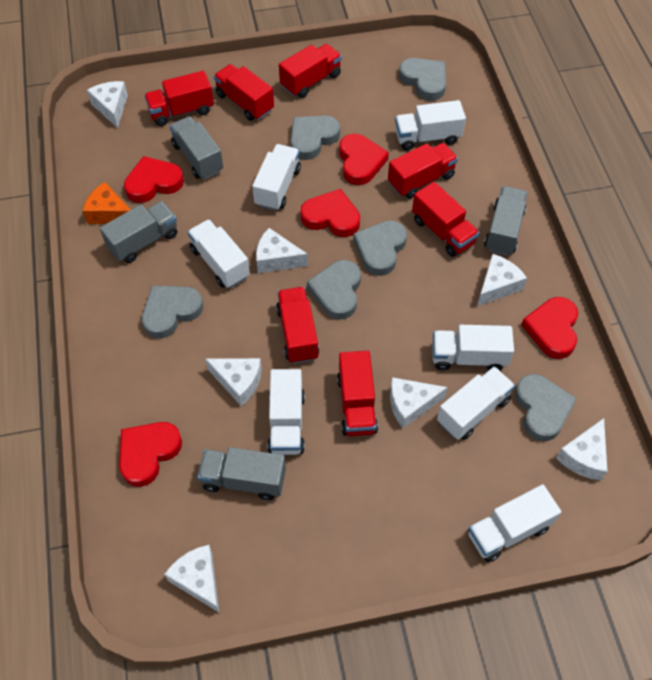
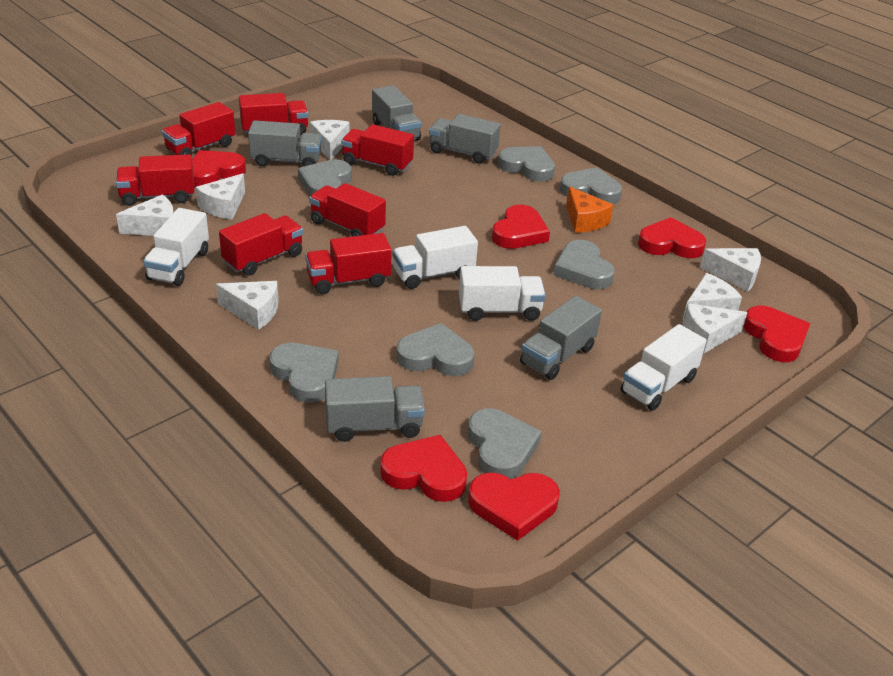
grey heart: [142,286,203,338] [291,116,340,160] [307,260,361,319] [353,220,407,276] [399,58,446,101] [515,374,577,441] = 6 -> [269,343,339,403] [298,159,352,196] [397,323,474,376] [468,408,542,479] [498,146,555,182] [553,240,615,289] [560,167,622,204] = 7
grey truck: [100,201,177,263] [169,116,223,179] [198,447,286,500] [484,186,527,256] = 4 -> [248,120,322,167] [325,376,425,442] [372,85,421,141] [429,114,501,164] [520,296,602,380] = 5
red heart: [119,422,182,487] [124,156,184,203] [300,189,360,237] [339,134,389,185] [521,297,578,359] = 5 -> [192,150,246,187] [380,435,467,502] [468,472,560,541] [492,205,550,249] [638,217,706,258] [743,306,810,362] = 6
white truck: [187,219,250,288] [252,144,301,211] [268,369,305,455] [395,100,466,150] [432,325,514,371] [437,366,515,440] [468,485,561,562] = 7 -> [143,208,209,286] [392,226,478,289] [459,266,546,321] [620,324,707,411] = 4

